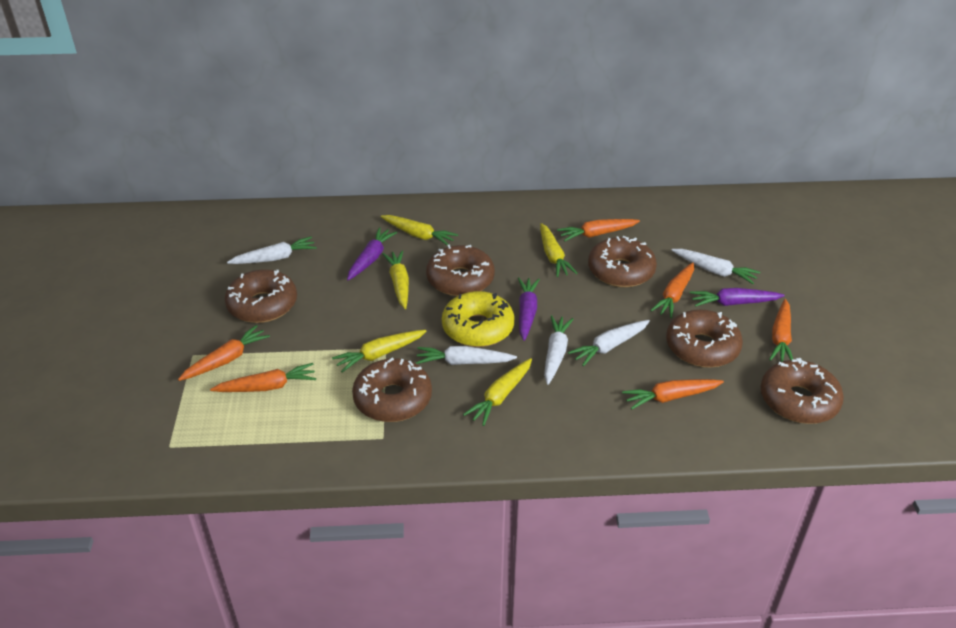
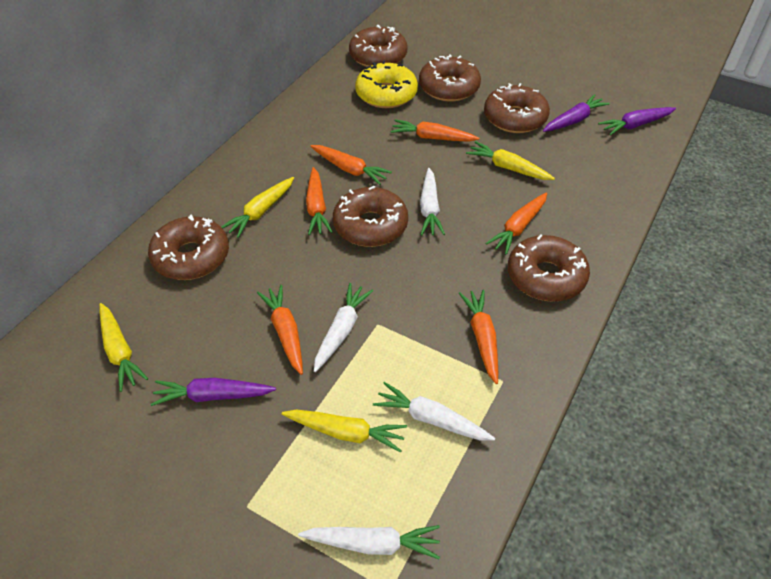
white carrot: [227,236,317,264] [416,346,517,365] [544,315,573,385] [568,320,650,366] [671,249,760,284] = 5 -> [298,525,440,559] [314,283,373,372] [373,382,495,441] [420,168,445,235] = 4
yellow carrot: [332,330,426,373] [381,215,458,246] [382,250,409,309] [463,358,532,426] [540,223,577,277] = 5 -> [100,303,148,392] [221,177,294,238] [282,410,407,453] [466,141,555,180] = 4

